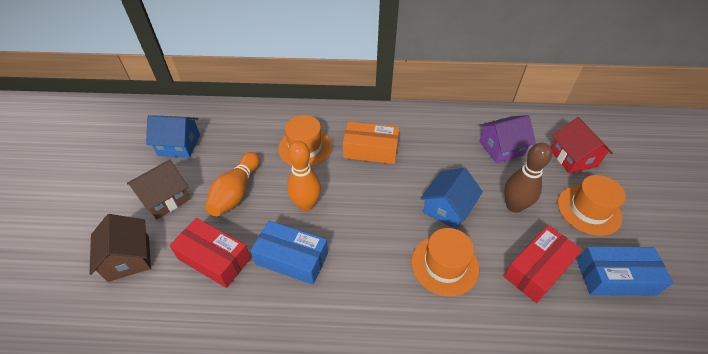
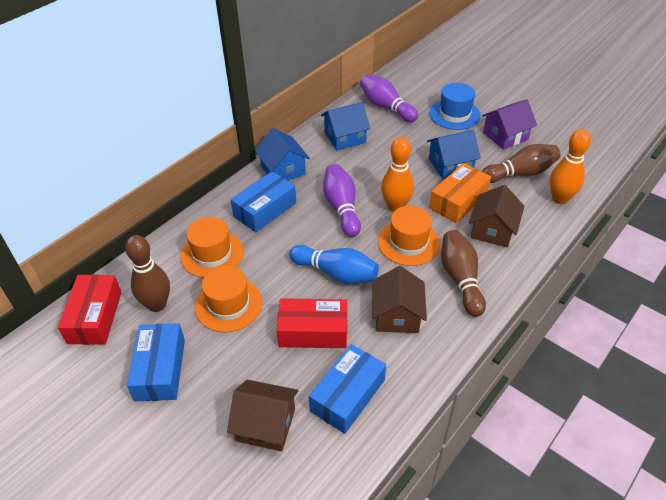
blue bowling pin: none = 0 -> [289,245,379,284] = 1
blue box: [250,221,328,285] [577,247,673,296] = 2 -> [127,323,185,401] [230,171,296,232] [309,344,386,434] = 3
blue hat: none = 0 -> [430,83,481,130] = 1
blue house: [146,115,200,158] [420,167,483,229] = 2 -> [255,128,310,181] [321,102,371,151] [427,130,481,179] = 3
brown bowling pin: [504,143,552,213] = 1 -> [125,235,170,312] [441,230,486,317] [482,144,560,183] = 3
brown house: [89,214,151,282] [127,160,190,219] = 2 -> [227,380,298,451] [372,266,427,333] [469,185,524,247] = 3
purple bowling pin: none = 0 -> [323,164,361,237] [360,74,418,122] = 2
red house: [551,117,613,174] = 1 -> none = 0

